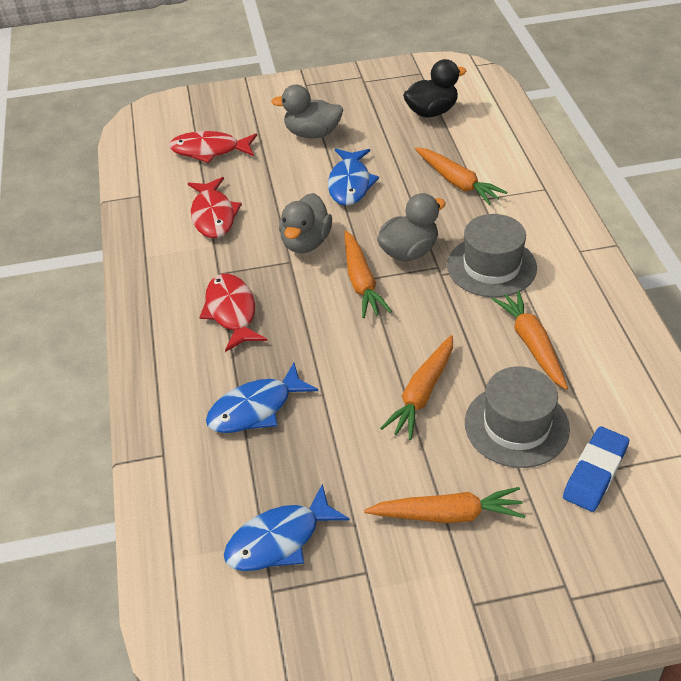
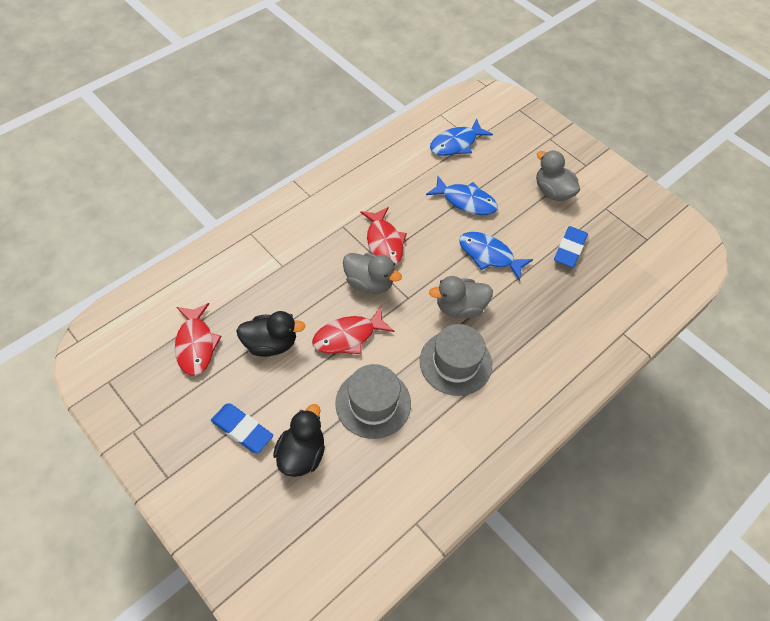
black duck: [403,59,466,118] = 1 -> [236,311,306,357] [273,404,325,477] = 2
blue eraser: [563,426,629,512] = 1 -> [211,403,273,453] [554,226,588,268] = 2
orange carrot: [345,231,392,318] [364,487,525,523] [380,335,453,440] [415,147,507,205] [492,290,568,390] = 5 -> none = 0

